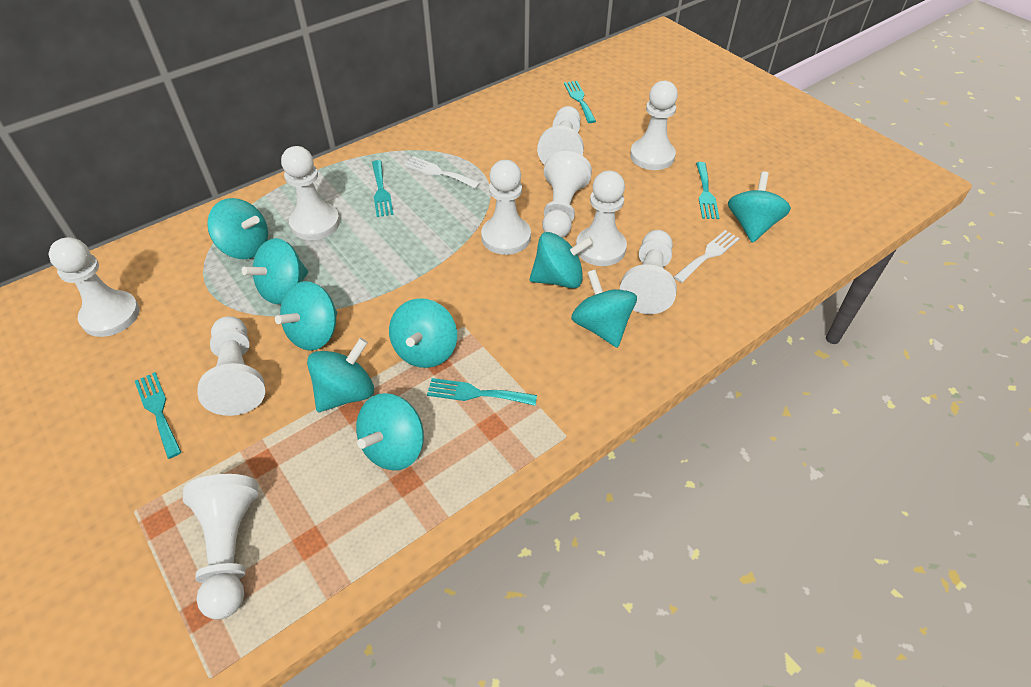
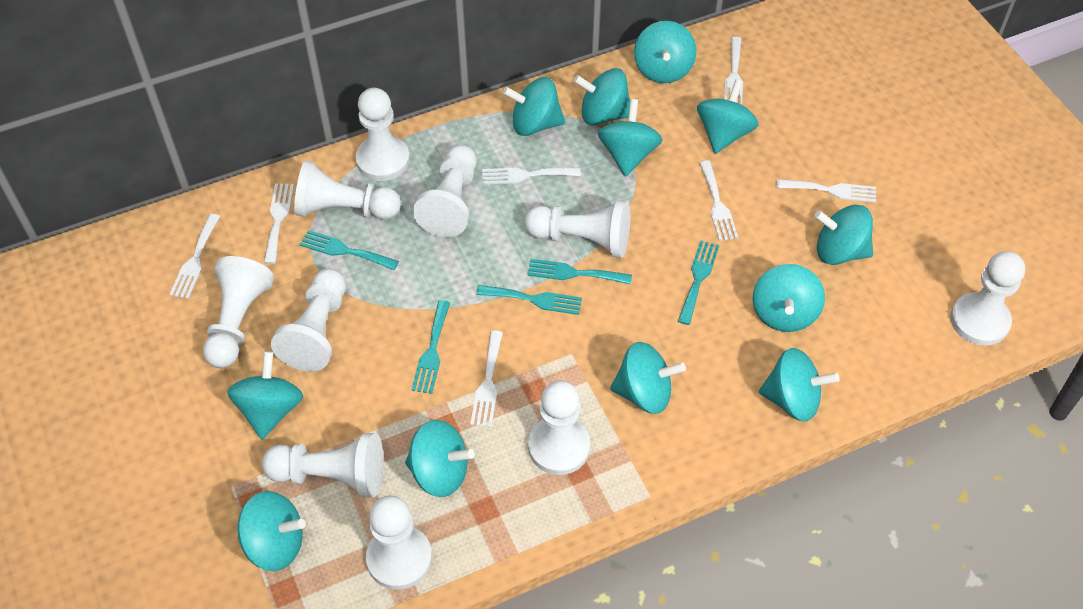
turquoise spinning top: [207,198,268,259] [242,238,308,304] [275,281,337,351] [307,338,374,412] [356,393,424,470] [389,298,457,368] [530,232,594,288] [571,270,637,348] [728,171,791,243] = 9 -> [227,351,303,439] [238,491,306,571] [405,420,475,497] [502,77,565,136] [573,68,630,125] [598,99,663,177] [610,342,686,414] [634,21,696,83] [697,79,759,154] [753,264,825,332] [759,348,840,421] [814,205,873,265] = 12
white fork: [404,156,480,189] [674,230,740,283] = 2 -> [169,214,220,299] [264,183,294,264] [470,330,503,427] [482,167,581,185] [699,161,738,241] [724,37,743,105] [777,179,876,203] = 7

